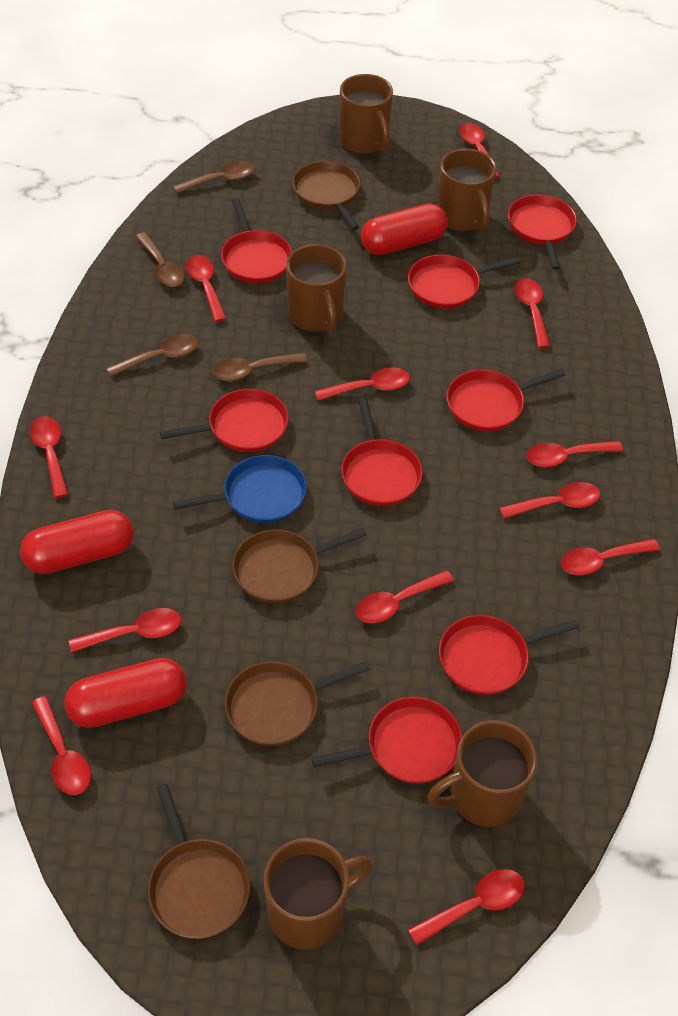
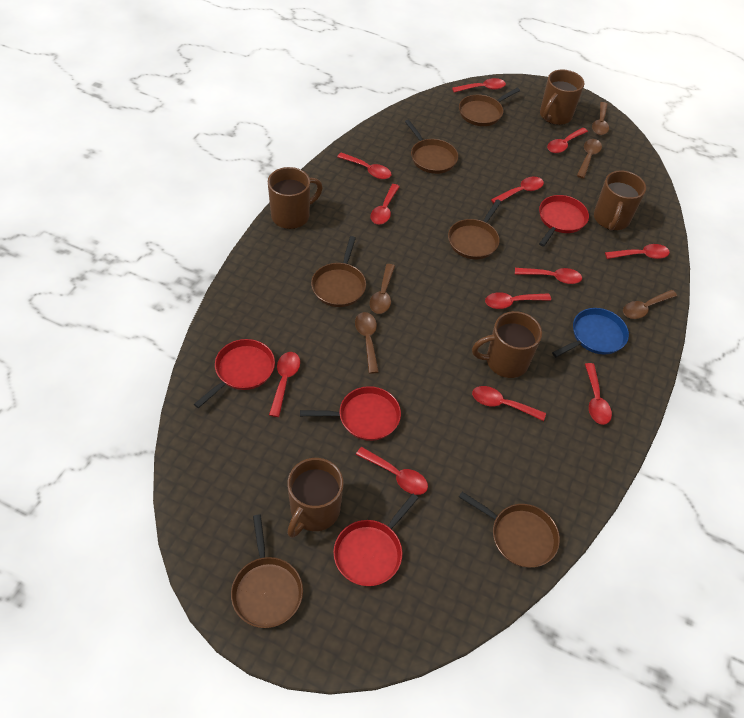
brown pan: [148,784,250,939] [225,661,370,746] [232,528,367,603] [292,161,360,230] = 4 -> [231,515,303,628] [311,236,366,307] [405,120,458,174] [448,200,501,259] [459,88,520,126] [459,492,560,568] = 6
brown spoon: [107,334,199,377] [135,232,185,287] [173,161,255,193] [213,353,307,381] = 4 -> [355,312,379,374] [370,264,395,314] [577,139,602,179] [592,102,609,135] [623,290,677,319] = 5
red capsule: [20,510,134,574] [64,658,187,728] [361,203,448,255] = 3 -> none = 0
red pan: [160,389,289,452] [221,198,292,283] [312,697,462,783] [341,398,423,506] [408,254,521,309] [439,615,579,695] [447,369,565,432] [508,194,577,270] = 8 -> [194,339,275,408] [300,386,401,441] [333,494,418,586] [539,195,589,247] = 4

